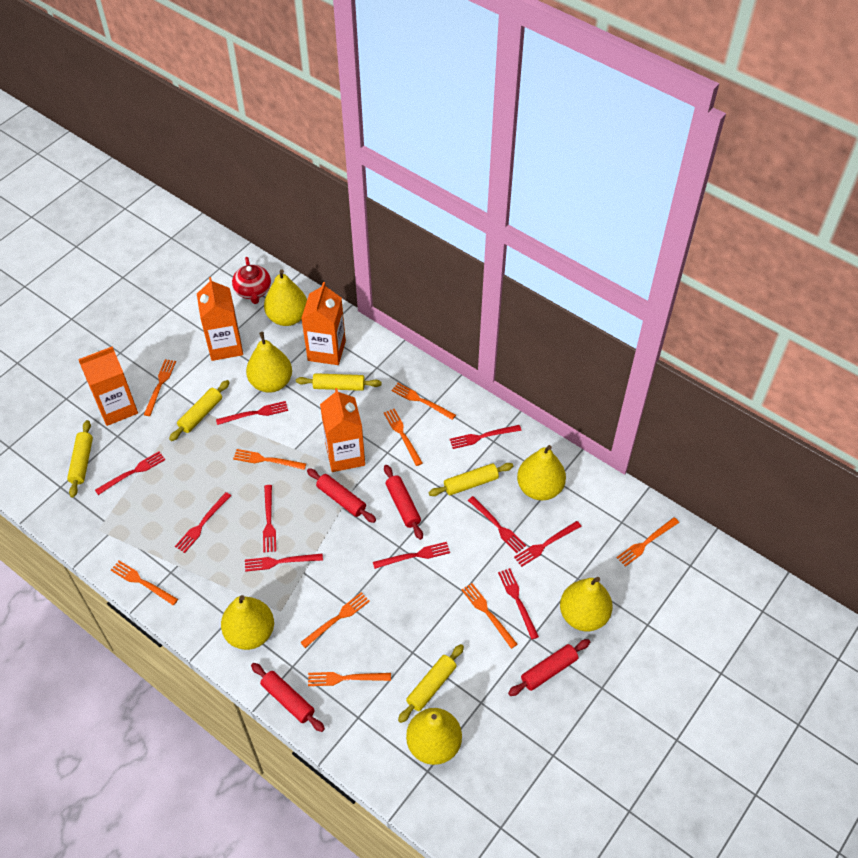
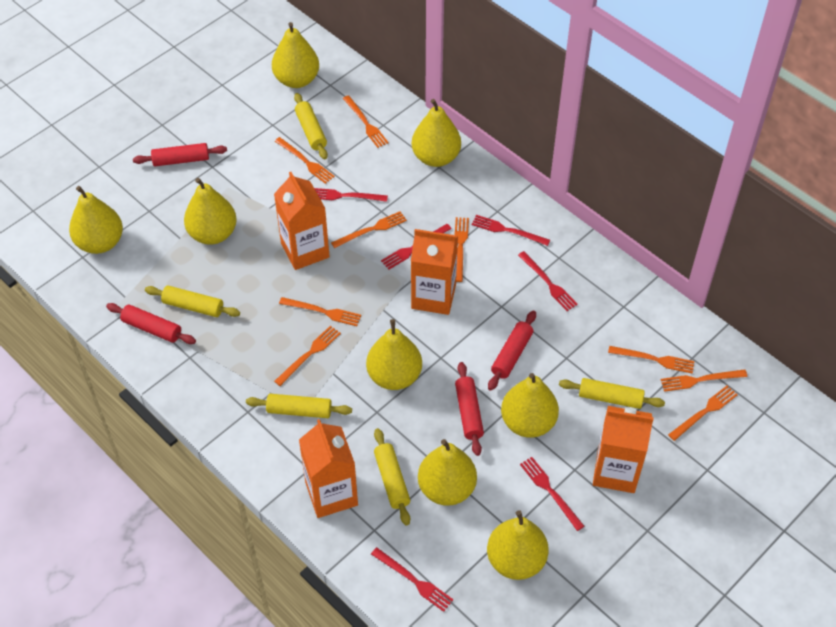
red fork: [95,451,165,495] [175,492,231,553] [216,401,288,425] [245,554,323,572] [263,485,276,552] [373,542,450,569] [450,425,522,449] [468,496,526,553] [498,568,539,640] [514,521,582,567] = 10 -> [314,188,388,202] [371,547,453,612] [381,224,452,269] [472,215,550,246] [518,251,578,311] [520,457,584,531] = 6
red teapot: [232,257,271,304] = 1 -> none = 0
yellow pear: [221,595,274,650] [246,332,292,393] [264,270,307,326] [406,708,462,765] [517,445,566,500] [560,577,613,631] = 6 -> [69,186,123,254] [184,178,237,245] [272,22,319,88] [366,319,422,390] [412,99,461,167] [418,439,477,506] [487,510,549,580] [501,373,559,438] = 8

